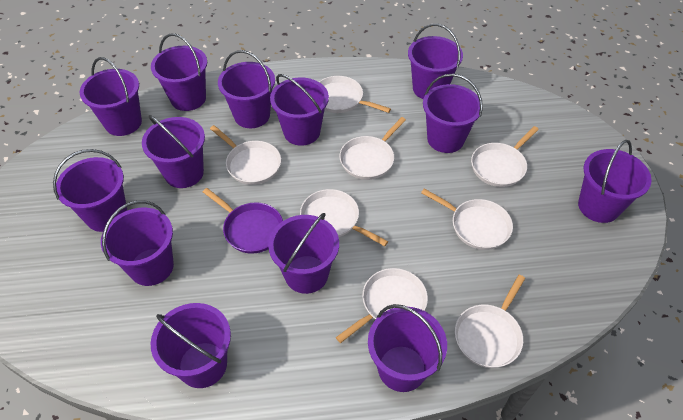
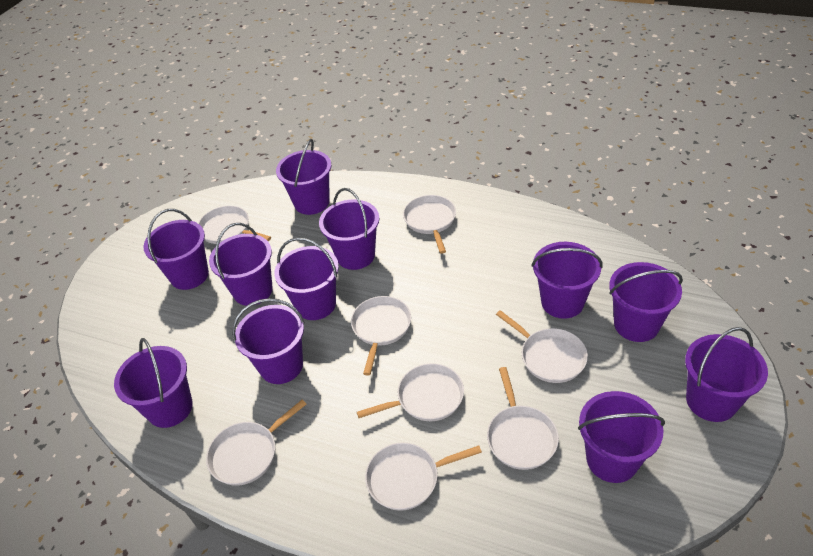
purple bucket: [53,149,127,232] [80,57,142,136] [101,200,174,286] [142,115,205,188] [151,33,207,111] [151,303,231,388] [218,50,275,128] [268,213,339,294] [270,74,329,146] [368,304,447,392] [408,24,463,99] [423,74,483,153] [578,140,652,223] = 13 -> [114,338,193,428] [143,209,209,290] [209,223,273,306] [232,298,305,384] [274,237,339,320] [276,139,331,215] [319,188,379,270] [532,242,603,319] [578,391,665,483] [609,262,683,342] [685,327,768,422] = 11
purple pan: [203,188,283,254] = 1 -> none = 0

